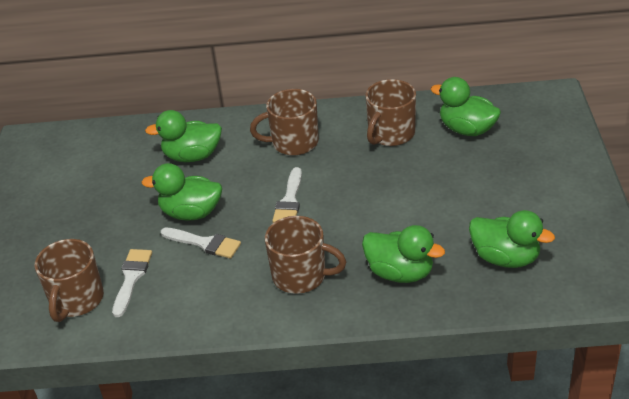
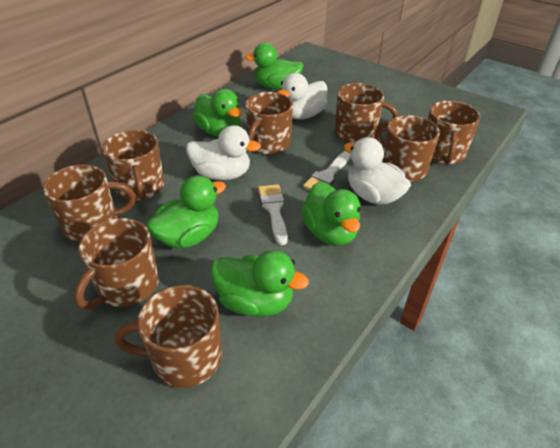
brown mug: [35,239,104,322] [250,89,319,155] [265,216,346,294] [365,79,416,146] = 4 -> [43,164,136,242] [74,218,159,310] [102,130,165,201] [114,285,222,388] [245,92,293,155] [335,83,398,143] [375,115,440,182] [428,101,480,164] = 8
white brush: [112,249,152,317] [161,228,241,259] [272,167,302,223] = 3 -> [258,184,288,245] [303,151,351,190] = 2
white duck: none = 0 -> [186,125,261,180] [277,73,328,120] [344,137,411,205] = 3

